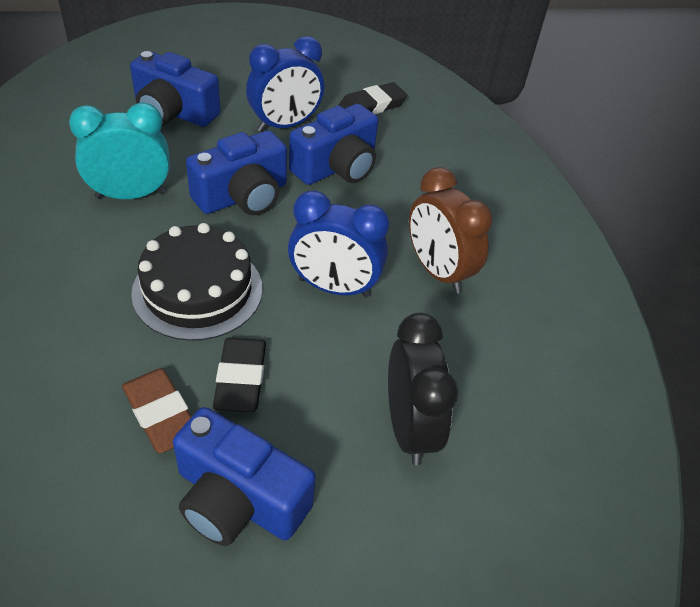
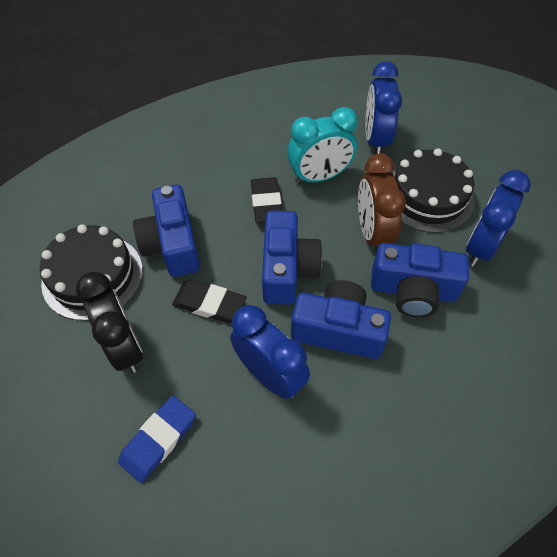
black cake: [131,223,262,341] = 1 -> [40,225,143,321] [392,148,474,233] = 2
blue clock: [246,36,324,132] [288,190,389,298] = 2 -> [230,305,310,399] [365,61,402,154] [466,170,531,267] = 3
blue eraser: none = 0 -> [118,396,196,483] = 1
brown eraser: [122,368,191,453] = 1 -> none = 0

